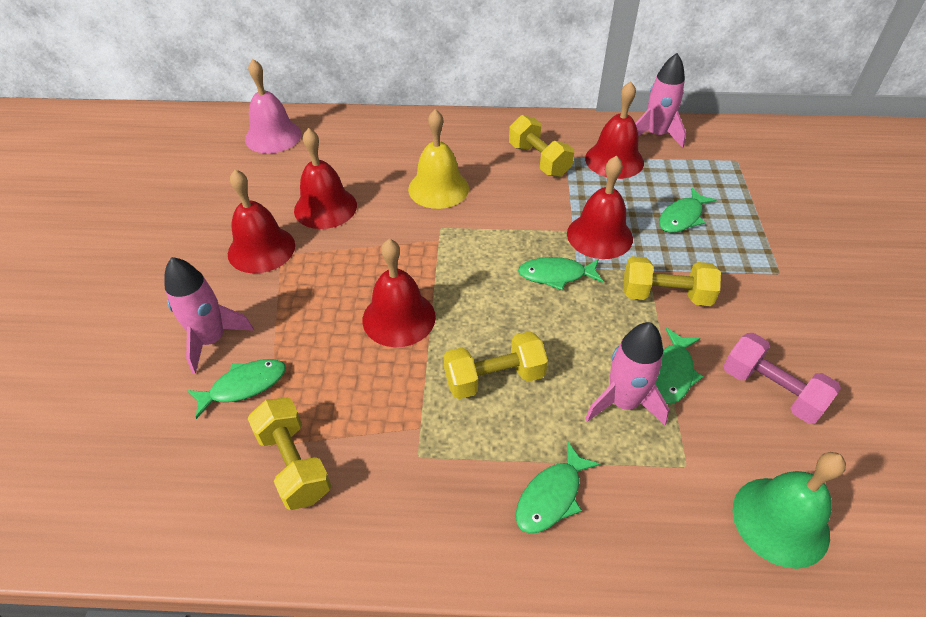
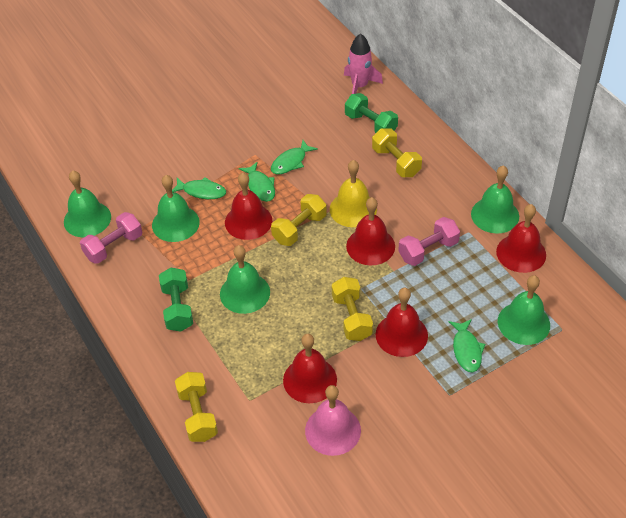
green bell: [733,452,846,569] = 1 -> [64,171,111,237] [152,175,200,242] [220,245,270,314] [471,166,519,233] [498,275,550,345] = 5
green dumbbell: none = 0 -> [159,268,193,331] [345,93,398,133] = 2
green fish: [187,359,286,419] [515,442,600,533] [518,257,604,290] [655,328,703,404] [659,188,717,233] = 5 -> [172,177,226,199] [239,162,275,202] [271,140,318,174] [449,319,485,373] = 4
pink dumbbell: [723,333,841,424] = 1 -> [80,212,143,264] [398,217,460,266] = 2
pink rocket: [165,257,254,374] [585,322,669,425] [635,53,686,148] = 3 -> [344,33,383,94] = 1

